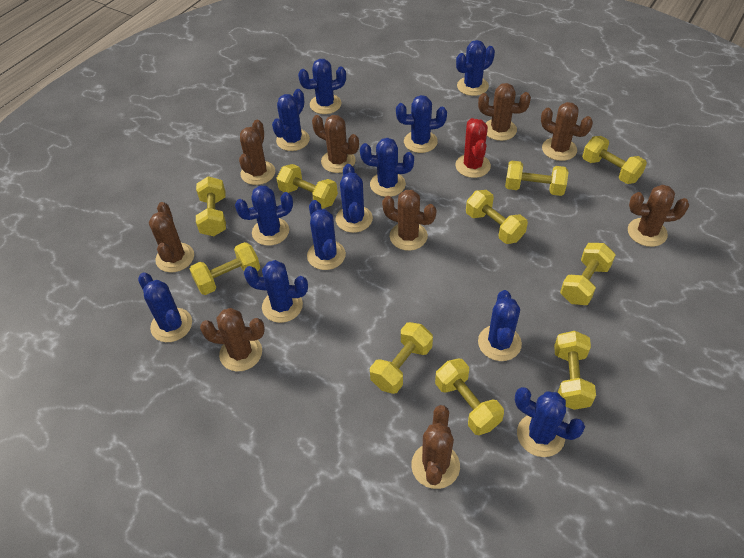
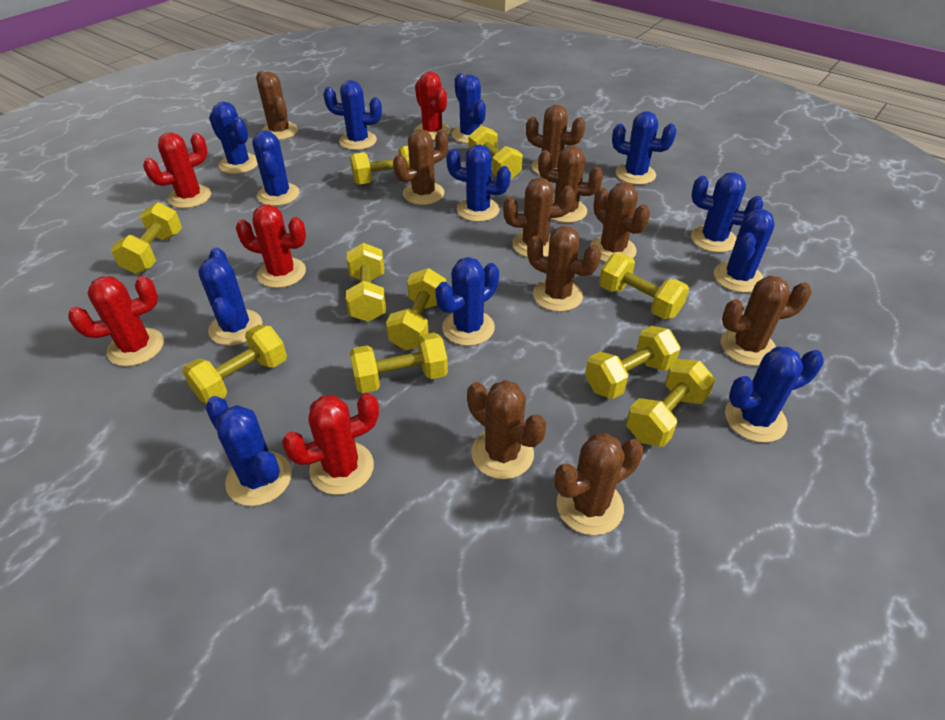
brown cactus: [149,202,194,272] [200,308,265,371] [239,120,275,185] [312,115,359,173] [382,190,437,251] [411,405,460,489] [478,83,531,141] [541,102,593,161] [628,185,689,247] = 9 -> [256,71,298,140] [393,129,448,205] [467,380,546,479] [503,178,575,257] [526,105,585,175] [527,226,601,312] [538,146,603,223] [555,433,644,535] [590,182,650,262] [721,276,811,366] = 10
red cactus: [455,118,491,178] = 1 -> [68,276,164,366] [143,132,211,208] [236,204,306,288] [282,393,379,495] [414,72,451,140] = 5

